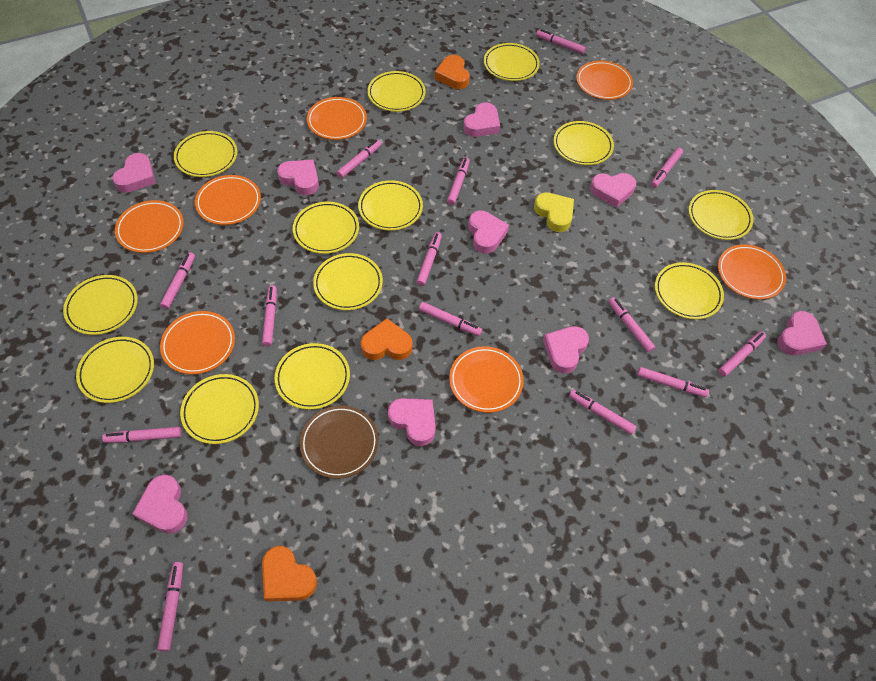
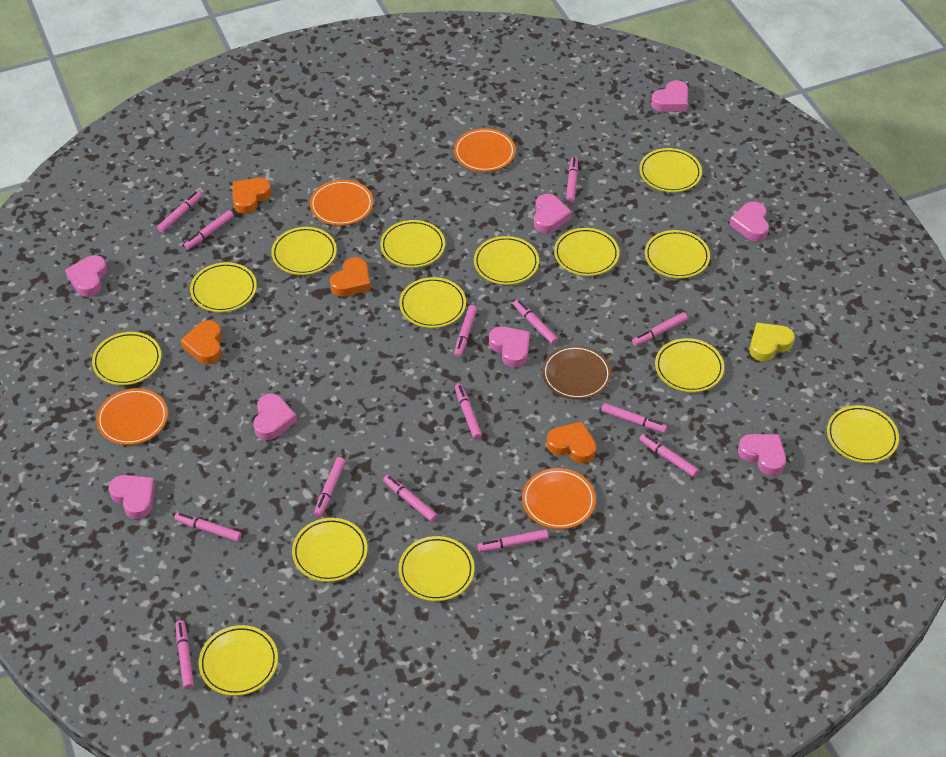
orange heart: [262,546,317,602] [360,318,413,360] [435,55,470,89] = 3 -> [181,320,222,364] [233,178,271,214] [330,257,371,296] [547,422,596,464] = 4
orange plate: [115,200,184,253] [160,311,235,375] [195,175,261,225] [307,97,367,140] [449,346,524,413] [576,61,633,100] [718,244,786,300] = 7 -> [96,388,168,445] [310,180,373,226] [454,128,516,172] [522,468,596,529] = 4
pink heart: [113,153,156,192] [132,474,188,534] [277,160,319,195] [388,398,436,446] [463,102,500,137] [469,211,509,253] [543,326,589,373] [590,173,636,208] [777,311,827,355] = 9 -> [65,255,107,297] [109,475,155,519] [253,393,297,440] [489,326,530,367] [534,194,572,233] [651,80,688,112] [729,201,769,241] [738,434,786,476] = 8
yellow plate: [63,275,138,335] [76,337,154,403] [174,131,237,177] [180,374,259,444] [275,343,350,410] [293,202,359,254] [313,253,383,310] [358,180,423,231] [367,71,426,112] [484,43,540,81] [553,121,614,165] [655,262,724,319] [689,190,753,240] = 13 -> [92,332,161,385] [190,262,257,312] [199,625,278,696] [271,227,337,275] [292,518,367,582] [380,220,445,268] [399,277,466,328] [399,536,474,601] [474,236,539,285] [554,228,619,276] [639,148,702,192] [645,230,710,278] [655,338,724,392] [827,405,899,463] = 14

